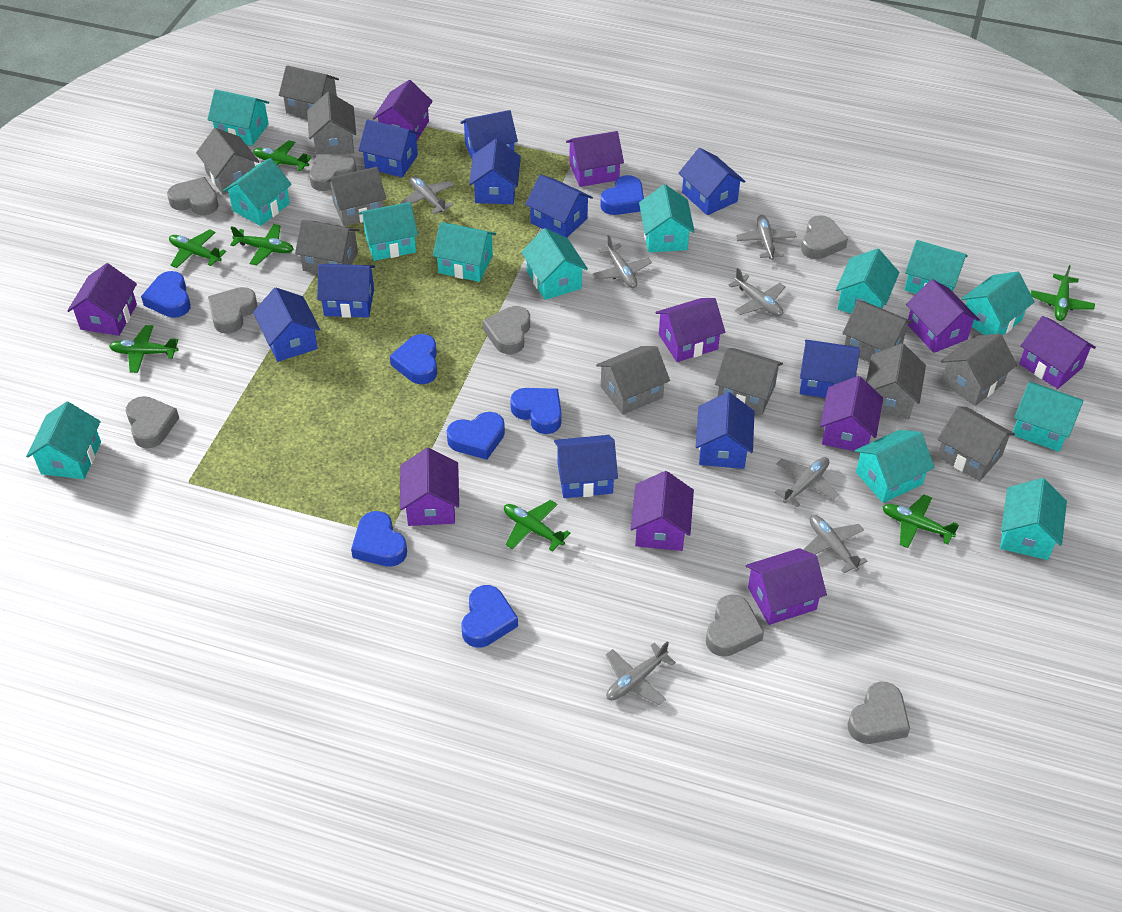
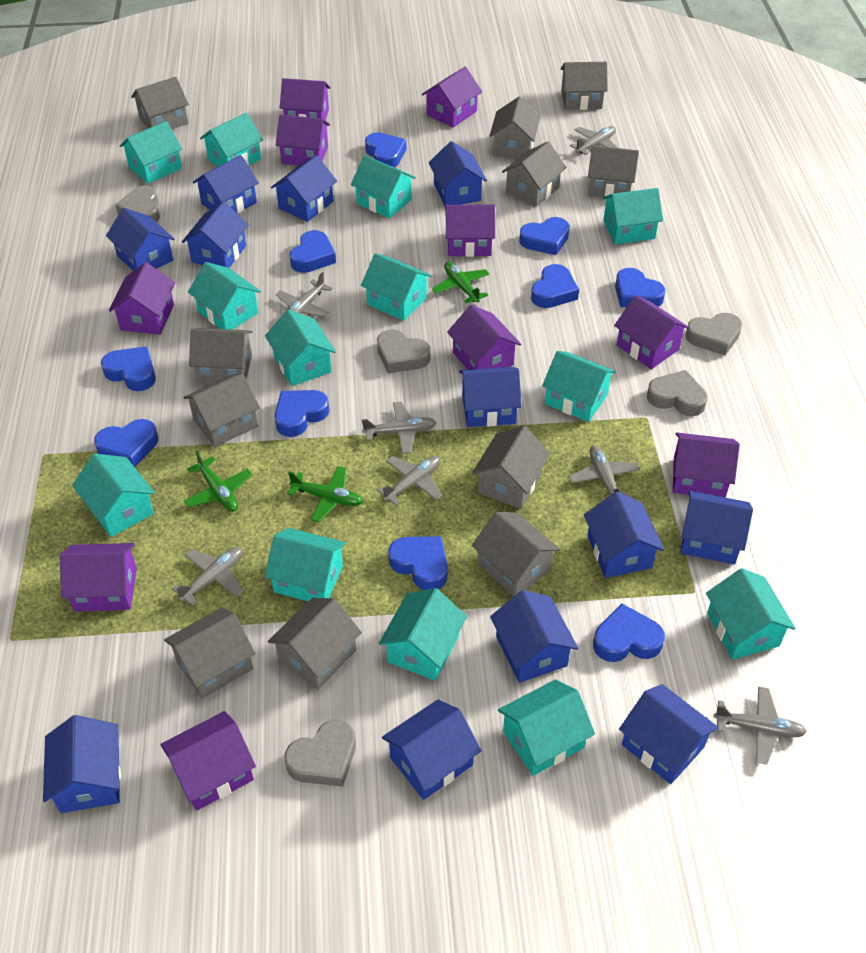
blue heart: [141,271,191,318] [351,511,407,567] [390,334,437,384] [447,412,505,460] [462,585,518,647] [510,388,562,434] [600,175,644,215] = 7 -> [94,419,158,467] [101,346,156,391] [275,390,329,437] [289,230,336,273] [365,132,407,168] [388,536,448,590] [519,217,570,255] [531,264,579,308] [593,603,665,662] [615,268,666,307] = 10
blue house: [253,287,320,362] [317,264,375,318] [358,119,420,178] [460,110,518,159] [469,139,521,204] [525,175,593,238] [554,435,618,498] [679,148,745,215] [696,392,755,469] [800,340,860,398] = 10 -> [43,715,121,813] [106,208,174,271] [182,201,249,268] [193,155,259,213] [271,155,337,222] [382,700,481,800] [429,141,487,206] [459,367,522,427] [490,590,578,683] [584,492,664,578] [619,684,719,784] [681,491,753,564] = 12
green plane: [109,325,179,373] [169,229,226,268] [230,224,294,265] [253,140,312,171] [504,500,570,552] [882,495,959,548] [1031,265,1095,321] = 7 -> [184,451,252,512] [287,466,363,522] [432,262,490,304] = 3
grey heart: [126,396,179,448] [167,177,219,215] [208,287,257,334] [309,154,357,191] [483,306,530,354] [706,594,764,657] [801,215,848,259] [848,681,910,744] = 8 -> [115,186,160,222] [284,719,356,787] [377,329,430,373] [647,370,707,416] [685,313,742,355] = 5

